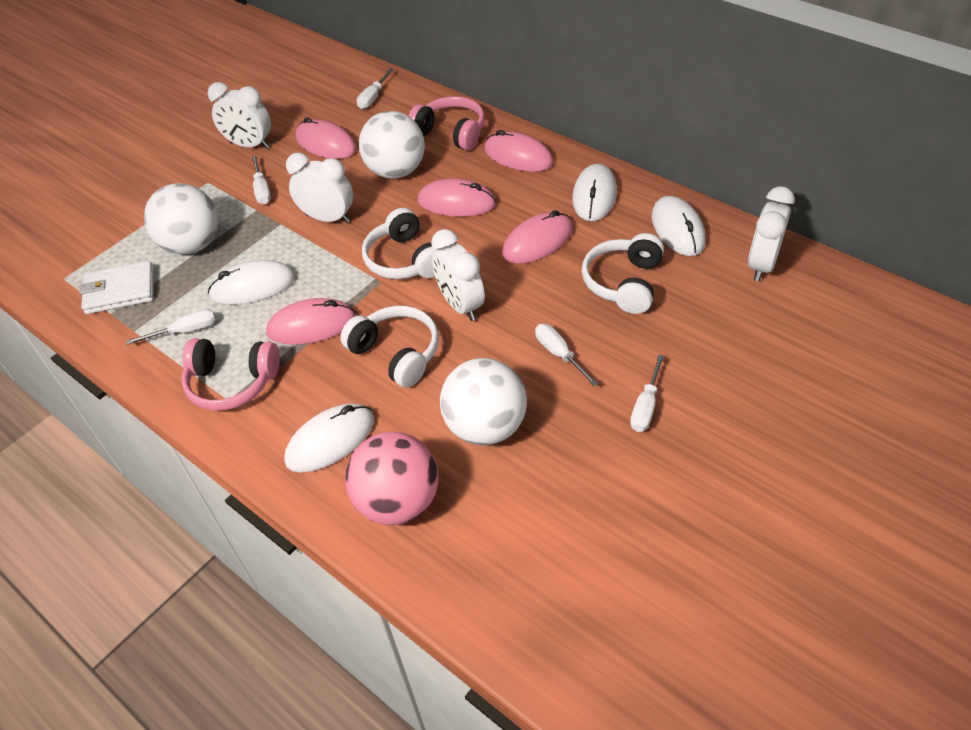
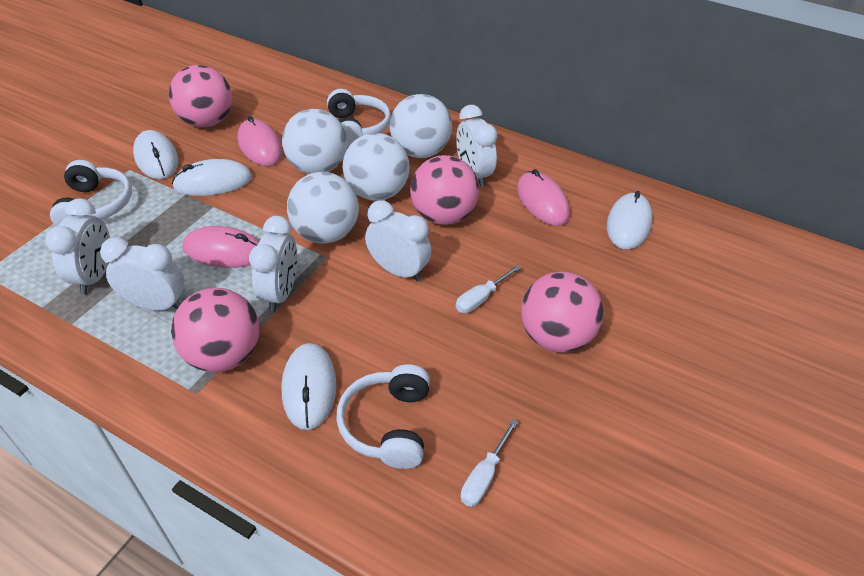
pink ball: [345,432,438,525] = 1 -> [169,65,232,127] [171,288,259,372] [410,155,479,225] [521,272,604,353] = 4
pink headphones: [181,338,280,411] [409,96,485,150] = 2 -> none = 0
pink mouse: [266,298,356,345] [295,117,356,159] [418,179,496,217] [484,130,553,172] [502,210,573,264] = 5 -> [182,226,259,268] [237,116,283,166] [517,169,570,226] = 3
white ball: [144,183,218,255] [359,111,425,179] [440,358,527,445] = 3 -> [282,109,347,174] [287,172,359,244] [342,133,410,201] [390,94,452,158] = 4
white clock: [208,82,271,149] [286,152,353,223] [431,229,485,321] [748,186,795,281] = 4 -> [46,199,110,295] [100,237,184,311] [249,216,297,312] [365,200,432,282] [456,105,497,187] = 5
white screwdriver: [126,309,216,345] [252,156,271,204] [357,68,394,109] [535,324,599,386] [630,355,664,432] = 5 -> [456,265,521,313] [461,419,518,507] = 2
white wallet: [79,261,154,314] = 1 -> none = 0

